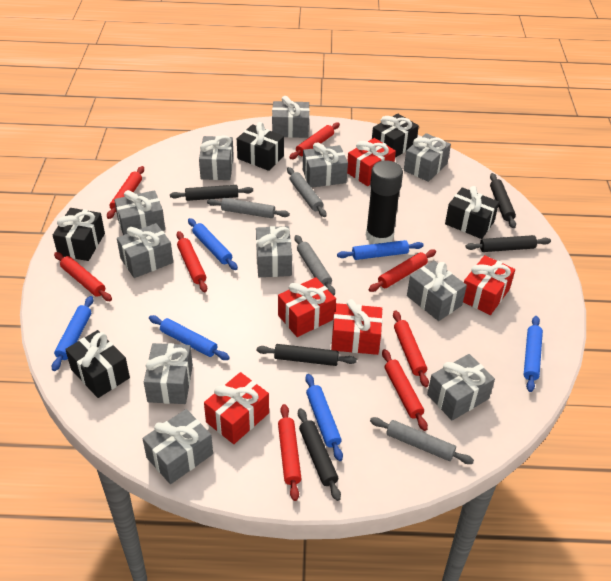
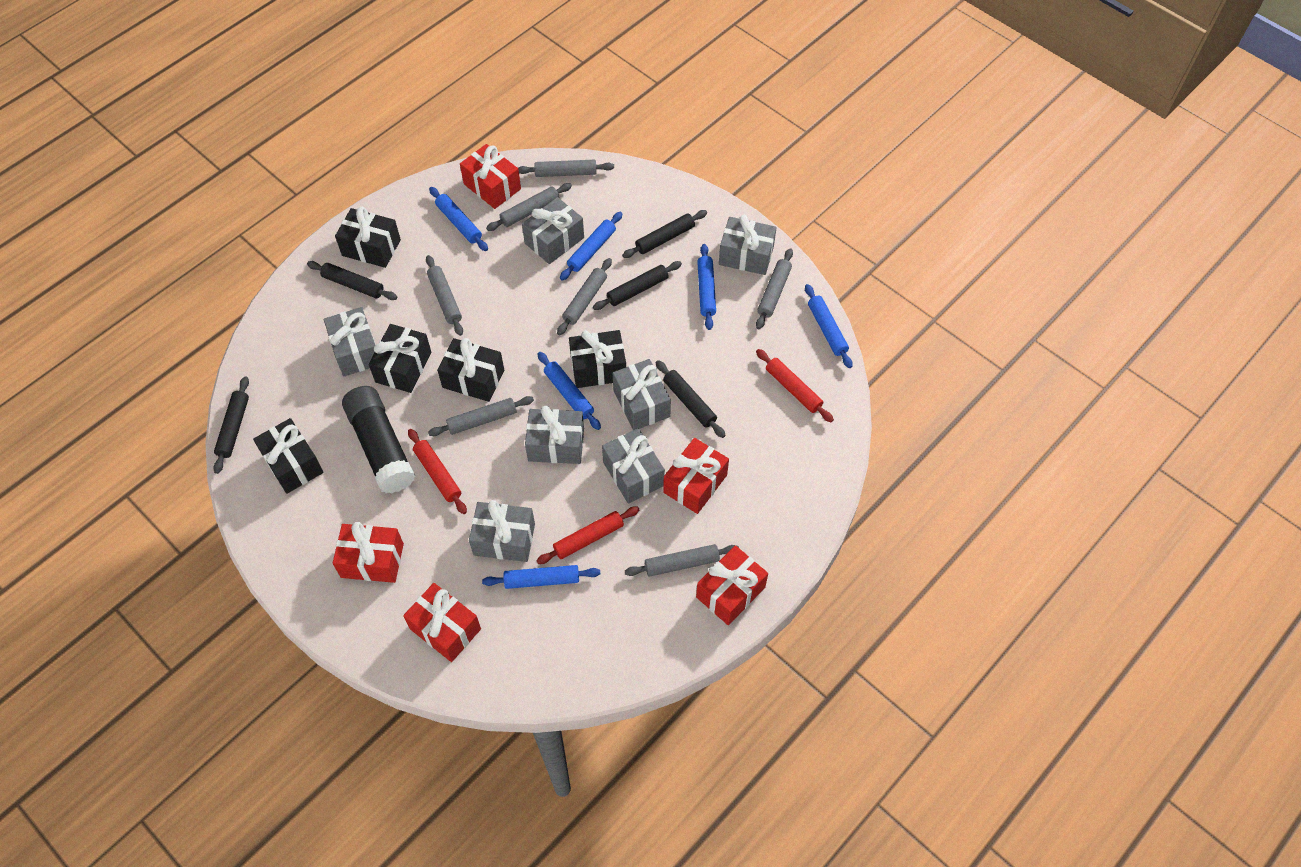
grey gift: [114,190,165,235] [117,223,173,278] [143,409,213,484] [144,343,193,404] [199,136,234,180] [256,226,292,277] [272,96,310,138] [303,142,348,188] [404,133,451,182] [407,261,467,321] [427,354,495,421] = 11 -> [324,307,376,376] [469,500,535,562] [522,197,584,264] [525,406,584,464] [602,428,665,504] [613,359,671,430] [719,215,777,275] = 7
grey rolling pin: [207,198,290,218] [287,167,327,217] [295,235,335,296] [370,417,474,464] = 4 -> [426,255,463,336] [428,396,534,436] [486,183,572,231] [518,160,614,177] [557,258,612,335] [625,544,739,577] [756,248,793,329] = 7
red rolling pin: [54,252,112,301] [107,166,144,219] [176,231,207,292] [278,404,302,501] [289,123,340,159] [369,250,436,292] [382,349,428,431] [393,310,429,387] = 8 -> [408,429,467,514] [536,506,639,564] [756,349,834,422] = 3

